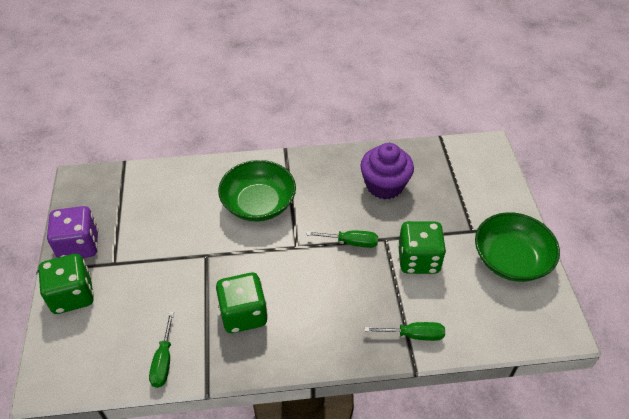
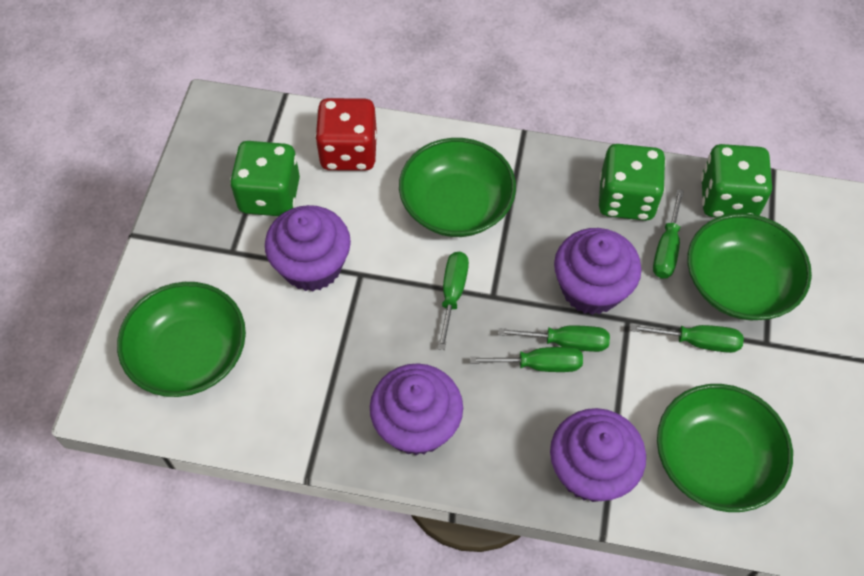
green bowl: [218,160,296,222] [475,212,560,282] = 2 -> [117,282,246,397] [399,138,516,237] [657,384,793,512] [688,213,812,320] = 4
green screwdriver: [149,312,174,388] [307,230,378,248] [365,322,445,341] = 3 -> [437,252,469,350] [470,347,583,372] [498,326,610,352] [630,324,744,353] [653,189,684,279] = 5
purple cupcake: [360,143,414,199] = 1 -> [265,205,351,292] [370,363,463,456] [550,408,646,502] [554,228,641,315] = 4
purple dice: [47,206,99,258] = 1 -> none = 0
red dice: none = 0 -> [315,98,377,171] = 1

